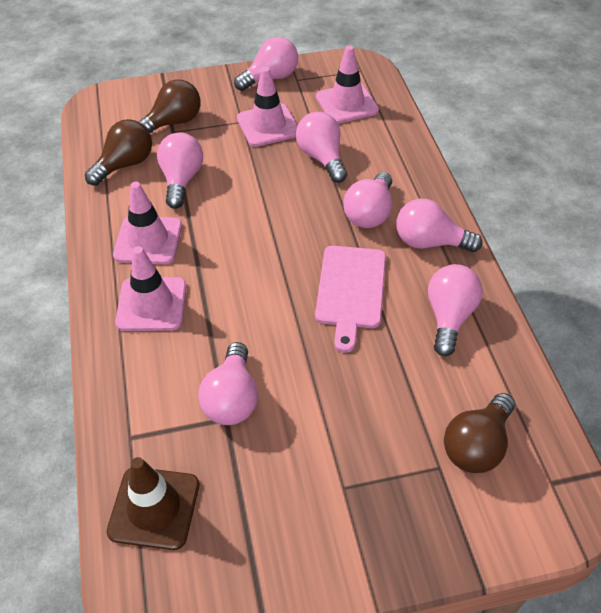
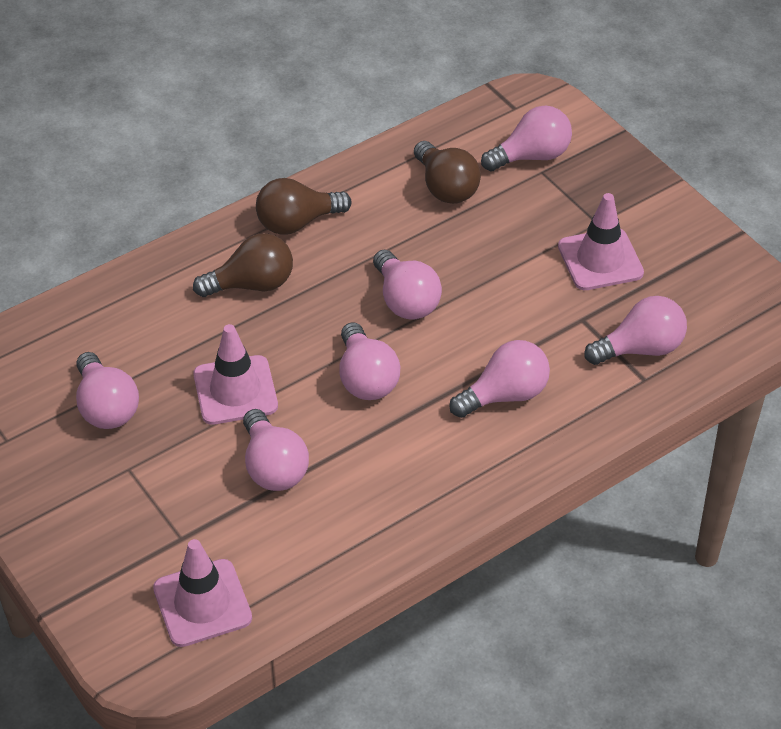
brown traffic cone: [107,457,199,550] = 1 -> none = 0
pink cutting board: [315,246,386,353] = 1 -> none = 0
pink traffic cone: [113,182,182,264] [115,246,187,331] [237,67,298,147] [316,45,379,124] = 4 -> [153,539,252,647] [193,324,278,425] [558,193,644,290] = 3

